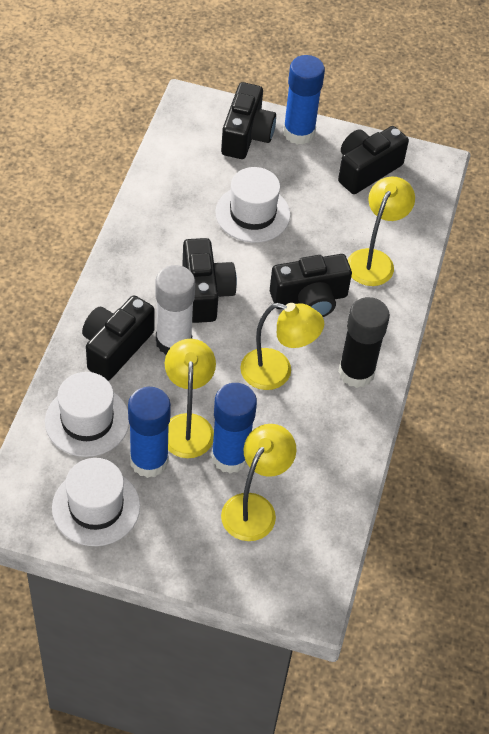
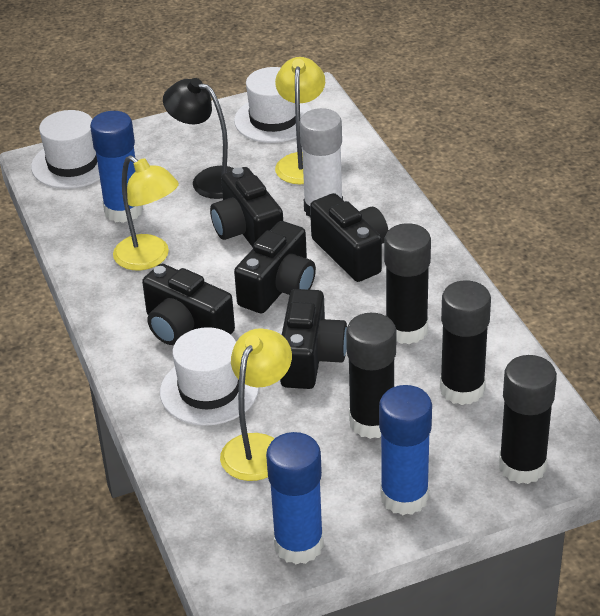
black glue stick: [338,297,390,388] = 1 -> [346,313,396,439] [384,223,431,344] [440,280,491,405] [499,355,557,484] = 4
black lamp: none = 0 -> [163,78,234,199] = 1
yellow lamp: [165,339,216,458] [221,424,296,541] [240,303,324,390] [348,176,415,286] = 4 -> [113,155,179,270] [220,328,292,481] [275,57,325,184] = 3

